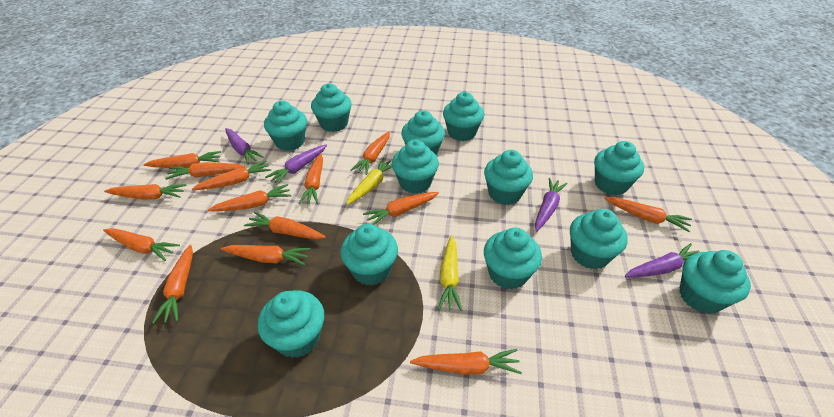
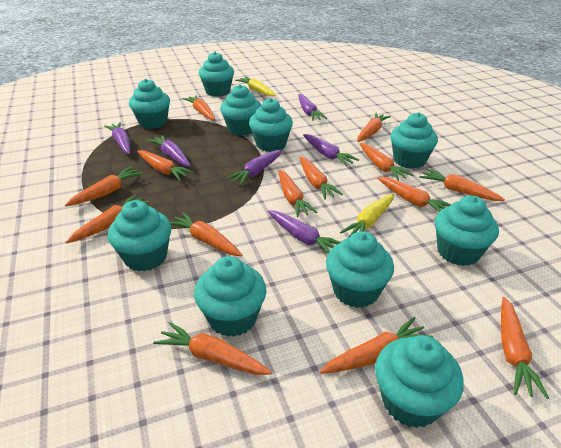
purple carrot: [225,128,264,165] [265,145,327,185] [535,178,568,232] [625,243,699,278] = 4 -> [104,122,130,154] [147,135,191,167] [226,149,282,186] [268,210,341,254] [298,94,327,121] [303,134,359,166] = 6
turquoise cupcake: [258,290,324,358] [264,101,307,151] [311,83,352,132] [340,224,398,286] [392,139,439,194] [401,110,445,156] [443,92,484,141] [484,150,533,205] [484,228,542,290] [570,209,628,269] [594,141,644,195] [679,250,751,314] = 12 -> [108,200,171,271] [129,79,170,129] [194,256,267,337] [199,52,234,97] [220,84,261,136] [249,98,293,152] [326,231,394,308] [375,335,464,428] [390,112,438,169] [435,195,499,266] = 10

